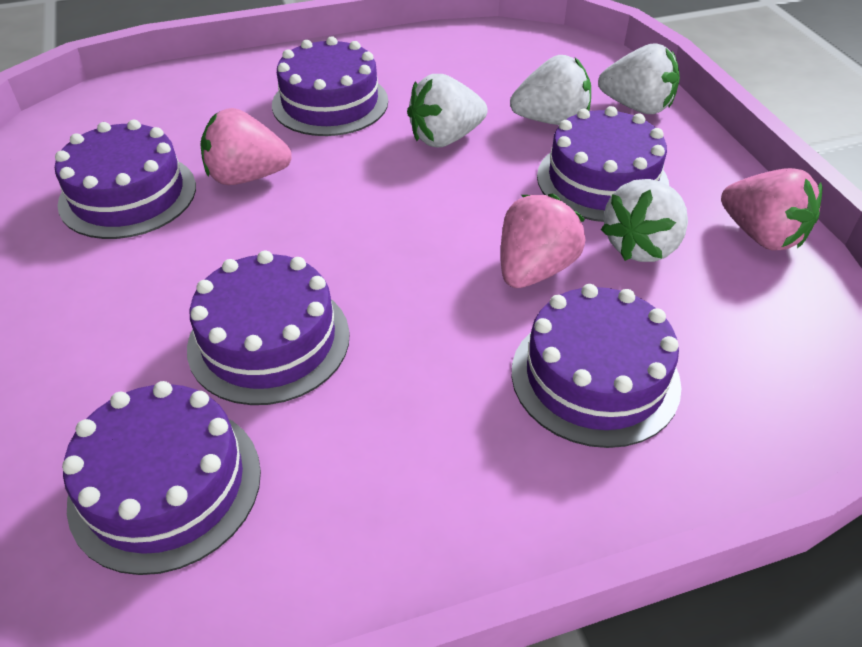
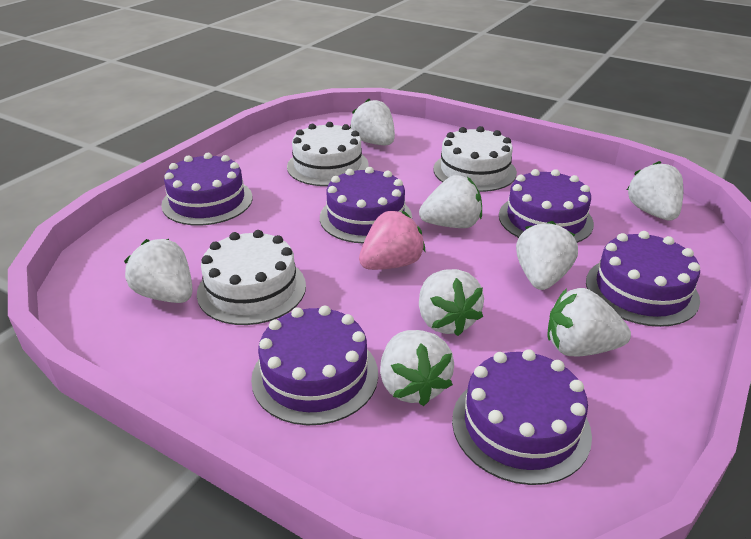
pink strawberry: [200,108,292,185] [501,194,586,288] [721,168,822,251] = 3 -> [359,211,425,270] = 1
white cake: none = 0 -> [197,230,306,325] [287,122,369,186] [433,126,517,192] = 3
white strawberry: [407,74,488,147] [510,55,591,125] [598,43,680,114] [601,179,688,262] = 4 -> [124,239,192,303] [350,99,395,145] [380,330,454,406] [419,175,482,228] [419,269,484,336] [516,221,578,290] [548,288,631,356] [627,161,683,220] = 8

